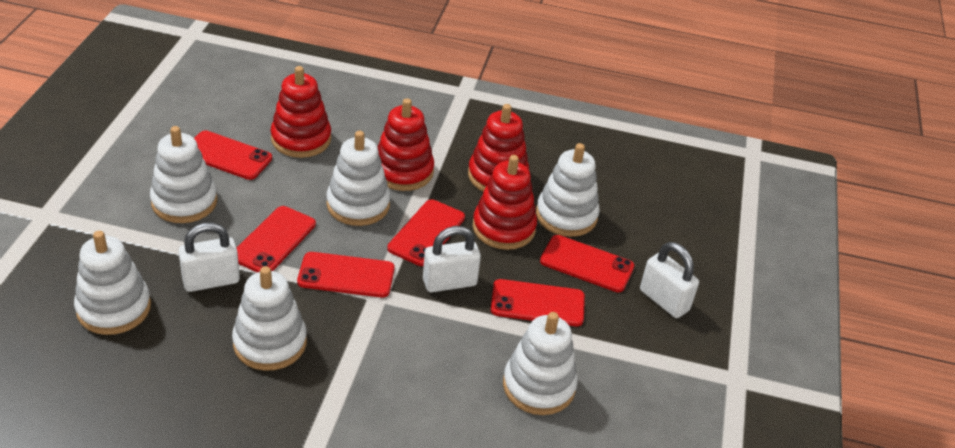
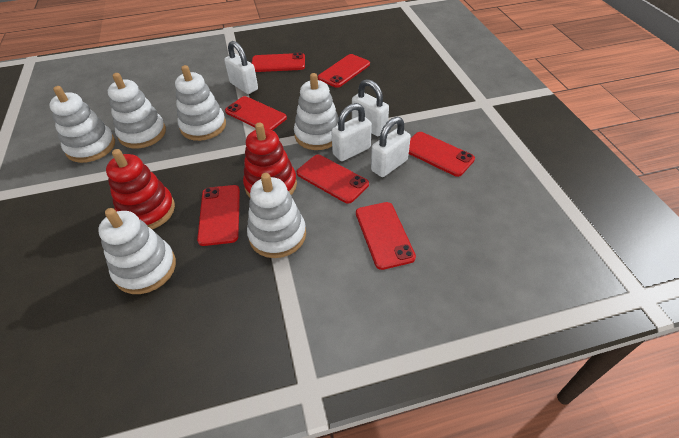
red phone: [194,130,272,180] [237,206,316,272] [297,252,395,298] [387,199,465,266] [491,279,585,326] [540,235,634,292] = 6 -> [197,185,240,246] [225,96,287,130] [252,53,305,72] [297,155,369,204] [318,54,370,88] [356,202,416,270] [409,132,475,177] = 7
red stacking toy: [271,66,331,158] [378,98,434,191] [468,104,529,192] [473,155,537,250] = 4 -> [106,149,175,229] [243,122,297,197] = 2
white padlock: [178,222,240,292] [423,226,481,292] [640,242,699,318] = 3 -> [224,41,258,94] [331,103,372,161] [352,79,389,136] [371,117,411,177] = 4

